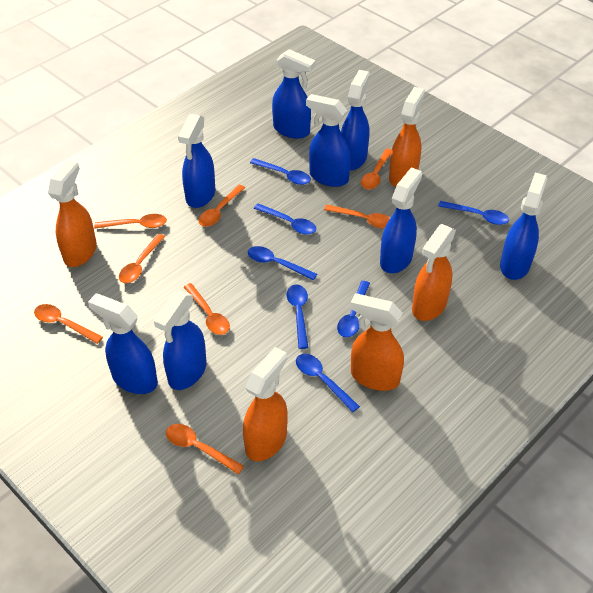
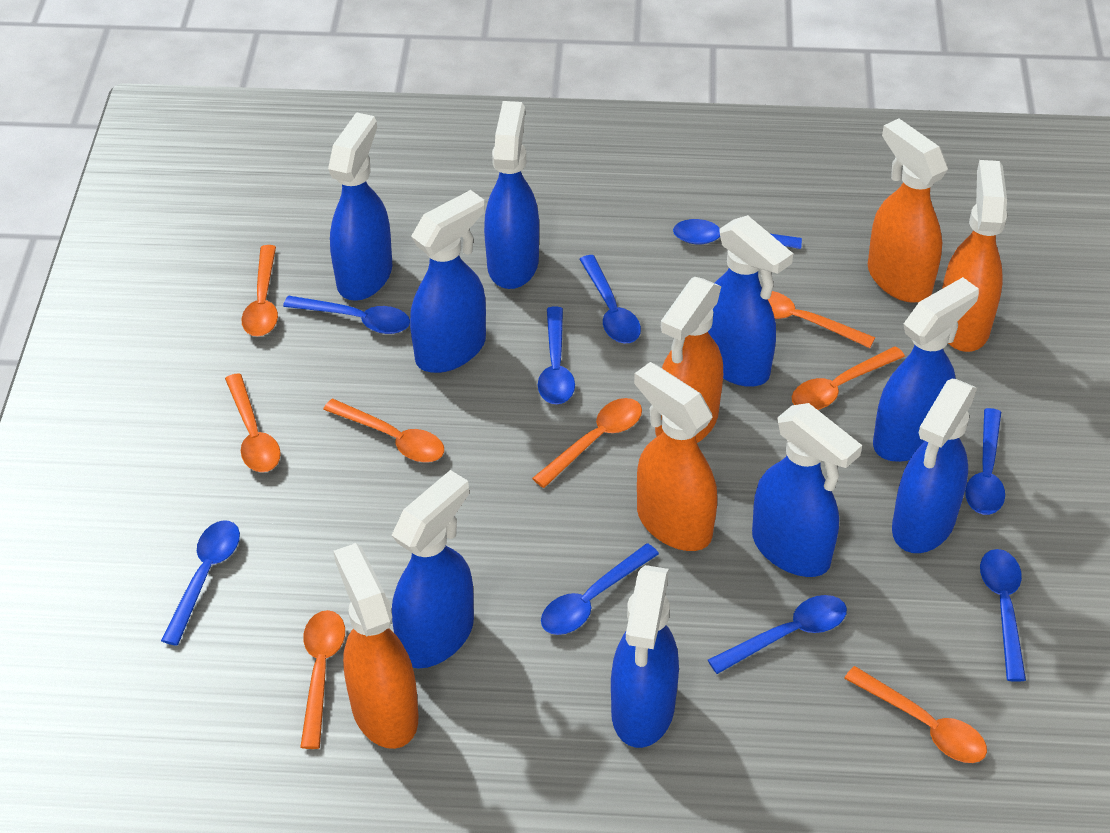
blue spoon: [248,246,317,280] [250,158,311,185] [254,204,316,235] [287,284,308,349] [296,354,360,412] [337,281,370,337] [438,201,509,225] = 7 -> [161,520,240,646] [283,296,410,334] [538,307,575,404] [541,543,659,635] [579,255,641,344] [673,219,802,249] [708,595,847,674] [965,408,1005,515] [980,549,1026,682] = 9
blue spray bottle: [88,293,158,394] [154,291,207,390] [178,114,215,208] [272,49,316,139] [306,94,351,187] [341,70,370,170] [380,167,422,273] [500,172,548,280] = 8 -> [328,112,392,301] [391,470,474,669] [410,190,486,373] [484,101,539,289] [611,565,679,748] [708,215,793,387] [752,403,862,577] [873,277,979,462] [892,379,977,553] = 9

